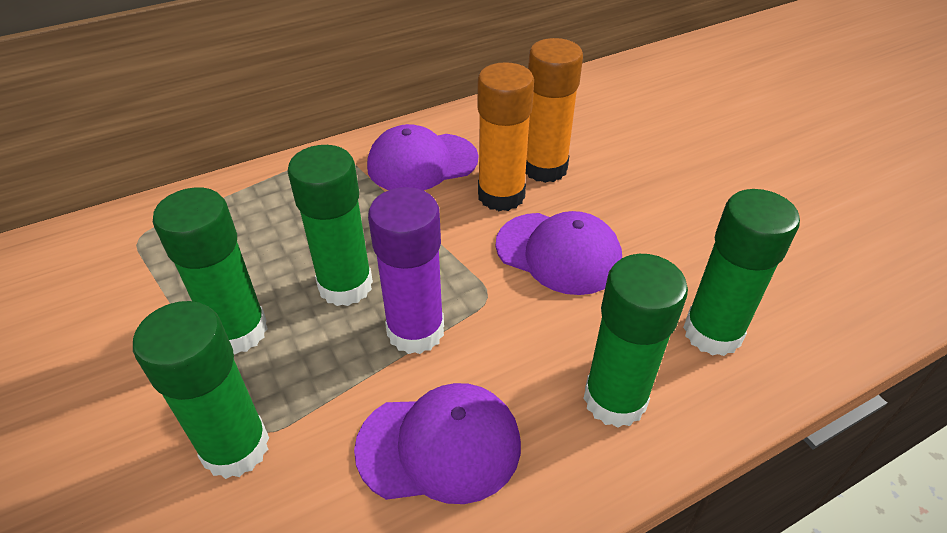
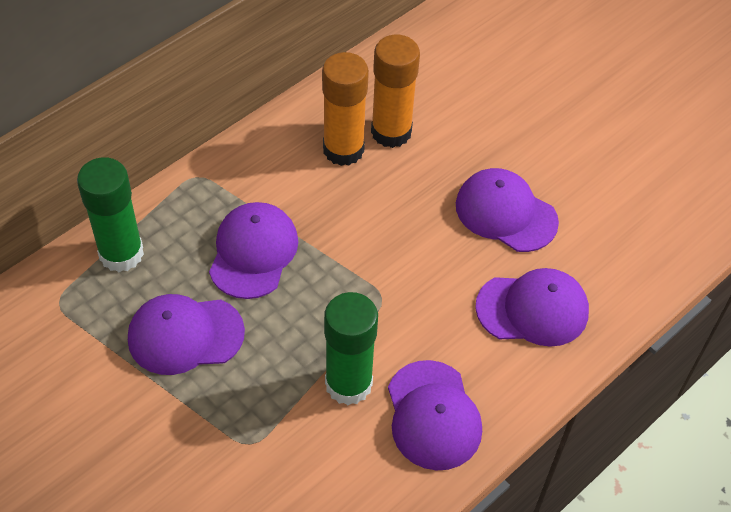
green glue stick: [133,301,269,479] [153,188,268,355] [287,145,373,306] [583,254,688,428] [683,189,800,356] = 5 -> [77,157,144,272] [324,292,378,405] = 2
purple cap: [354,383,521,504] [367,124,478,190] [496,211,622,295] = 3 -> [128,294,245,375] [209,202,298,299] [388,360,482,471] [456,168,559,252] [475,268,589,347] = 5
purple glue stick: [368,187,444,354] = 1 -> none = 0

